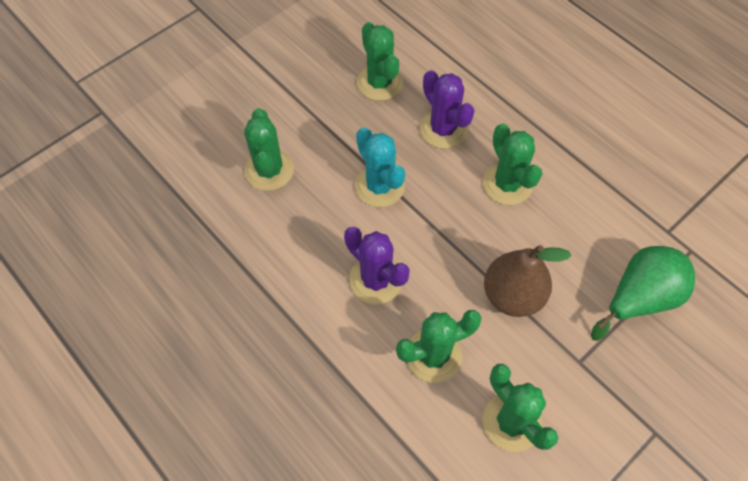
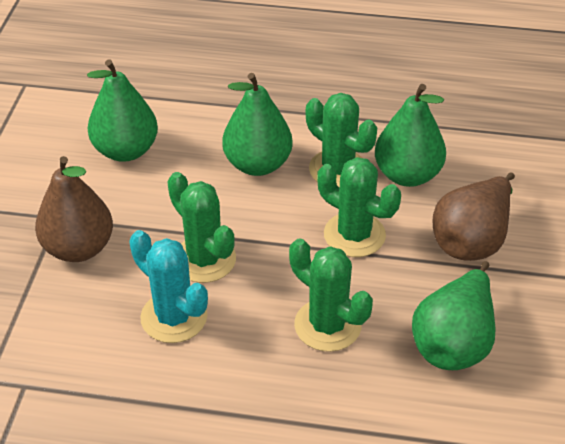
brown pear: [484,245,572,317] = 1 -> [35,156,113,262] [433,172,515,261] = 2
green cactus: [244,108,294,191] [357,22,403,101] [396,310,482,383] [482,364,558,452] [483,124,542,205] = 5 -> [167,172,236,283] [289,238,373,352] [306,93,377,188] [317,157,401,257] = 4
green pear: [591,246,695,341] = 1 -> [87,59,158,162] [222,73,293,176] [375,84,446,187] [412,261,496,370] = 4
purple cactus: [344,227,410,304] [419,70,475,149] = 2 -> none = 0

